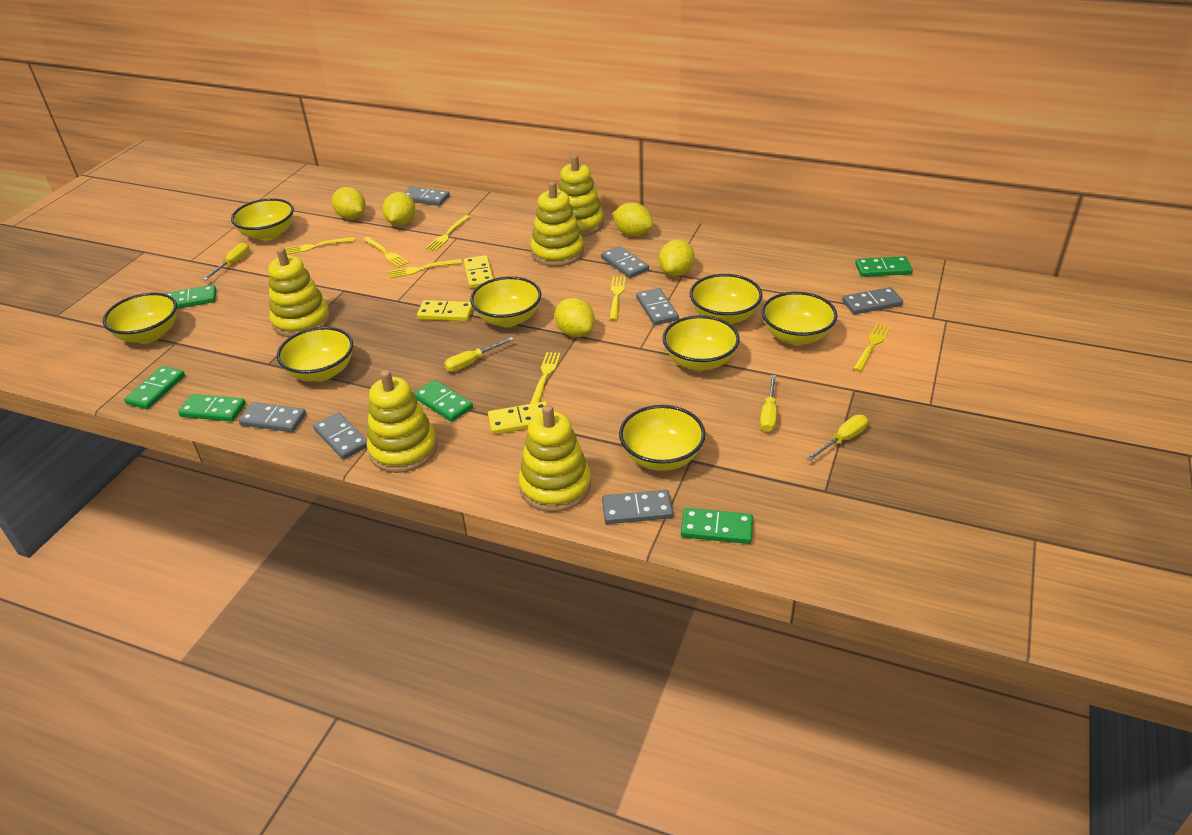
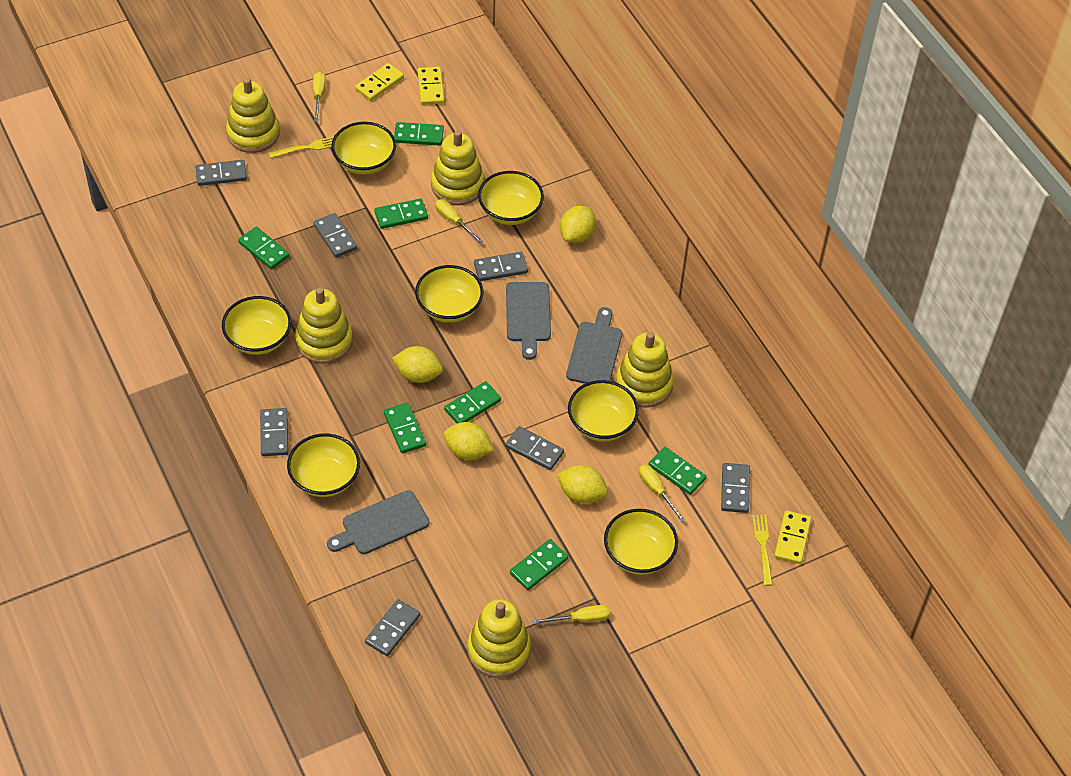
green domino: [124,366,185,409] [164,285,216,309] [178,394,246,422] [414,380,473,422] [681,508,753,544] [855,256,913,277] = 6 -> [238,227,290,269] [374,199,428,229] [384,403,426,453] [394,122,444,146] [444,381,501,423] [510,539,568,590] [648,447,707,495] = 7
grey cutting board: none = 0 -> [327,490,430,554] [506,282,551,360] [566,307,622,384] = 3
yellow bowl: [103,293,177,343] [231,198,294,241] [277,327,353,381] [470,276,541,327] [619,405,706,471] [662,315,740,371] [690,274,762,324] [761,292,838,345] = 8 -> [222,296,291,355] [287,434,360,497] [331,122,396,175] [415,265,483,323] [478,171,544,225] [568,380,639,442] [604,509,678,575] = 7
yellow fork: [284,237,355,255] [363,237,409,268] [389,259,462,278] [426,215,470,251] [530,352,561,404] [609,276,626,321] [853,324,891,372] = 7 -> [269,136,334,158] [752,515,772,586] = 2
yellow lemon: [332,187,366,219] [383,192,415,226] [555,298,595,337] [612,202,653,236] [659,239,694,277] = 5 -> [392,346,443,383] [444,422,494,460] [557,465,608,504] [560,206,596,243] = 4

